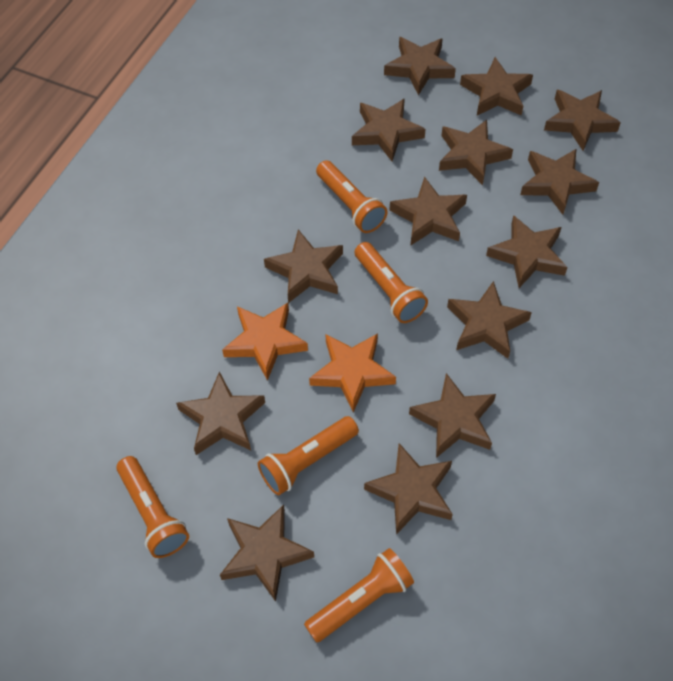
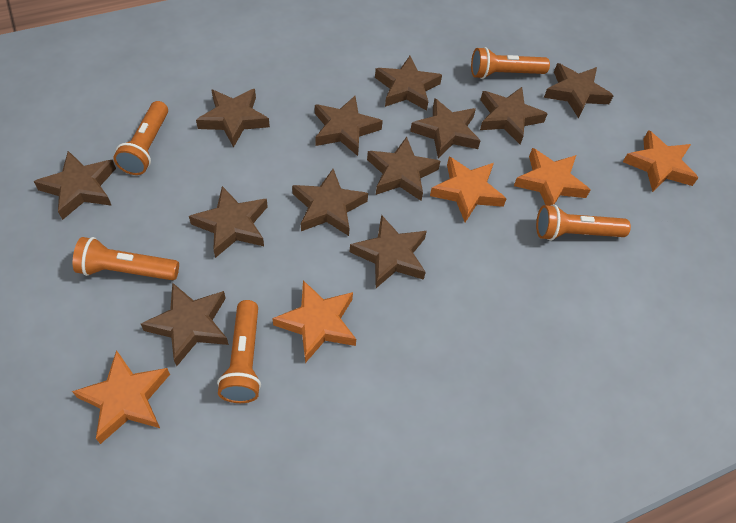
brown star: [176,372,265,455] [220,505,314,602] [264,229,343,303] [352,98,426,161] [364,443,453,534] [384,37,456,95] [389,176,467,246] [409,373,496,458] [439,120,513,185] [447,281,532,359] [460,57,533,116] [486,215,568,288] [520,149,599,215] [544,90,621,151] = 14 -> [33,151,116,220] [141,283,229,366] [189,186,268,258] [196,89,270,148] [292,169,368,236] [315,96,383,156] [350,215,427,288] [367,137,440,201] [375,56,442,111] [410,98,481,158] [480,87,548,144] [544,63,614,118] = 12
orange star: [222,303,308,381] [309,333,396,412] = 2 -> [72,350,170,444] [272,280,356,363] [430,157,507,222] [514,148,590,206] [623,130,698,192] = 5

